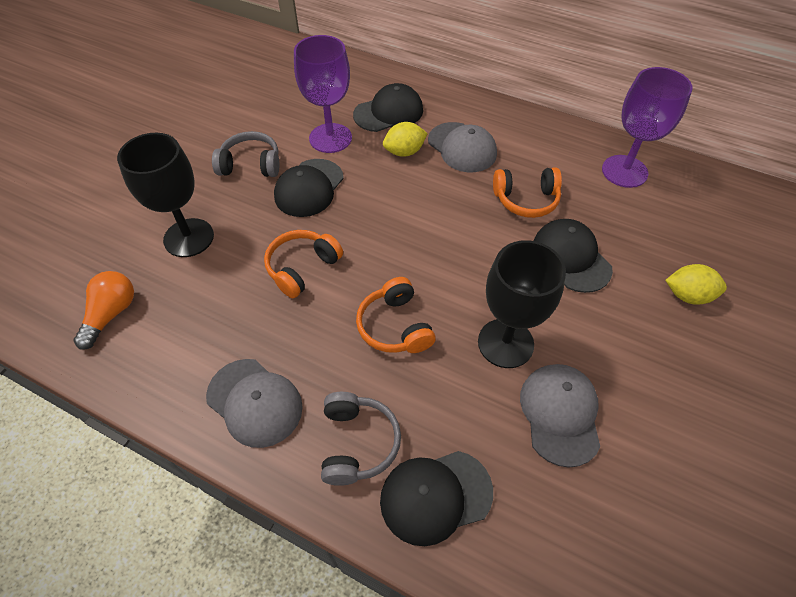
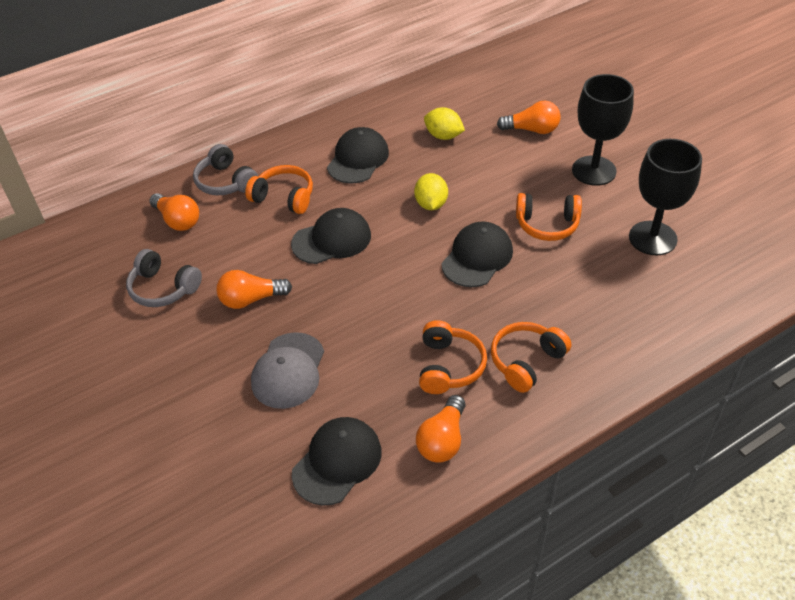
grey cap: [206,359,303,448] [428,122,497,172] [520,364,600,468] = 3 -> [251,332,324,409] = 1
orange headphones: [264,230,343,298] [356,277,436,353] [493,167,562,218] = 3 -> [245,165,313,214] [419,320,487,394] [491,322,571,393] [516,193,582,241] = 4
orange light bulb: [74,271,134,349] = 1 -> [149,193,199,231] [217,270,292,309] [416,395,465,463] [497,101,560,134] = 4
purple goblet: [294,35,352,153] [602,67,693,188] = 2 -> none = 0

